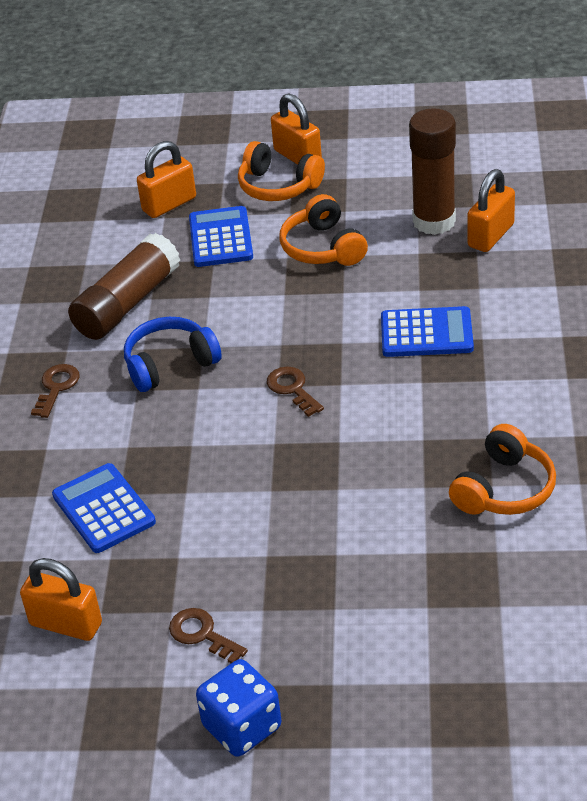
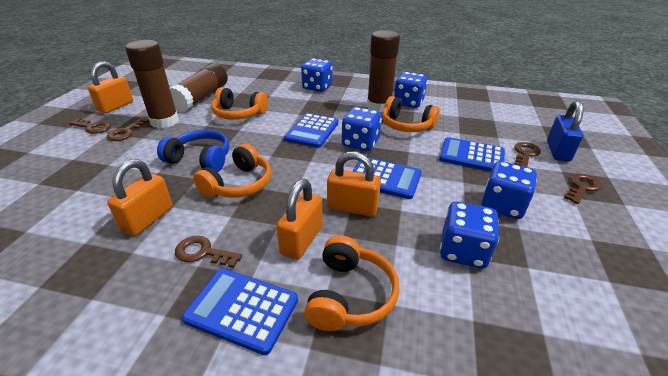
blue calculator: [52,463,156,553] [189,206,253,267] [381,306,474,357] = 3 -> [182,268,298,355] [284,113,339,148] [352,158,422,199] [439,137,505,172] = 4
blue dice: [196,659,281,757] = 1 -> [301,59,333,92] [342,107,382,151] [394,72,428,108] [440,201,499,269] [482,161,537,219] = 5
blue padlock: none = 0 -> [547,100,584,162] = 1
brown glue stick: [68,233,180,340] [409,108,456,235] = 2 -> [125,40,179,128] [170,63,228,112] [367,30,400,112] = 3
brown key: [31,364,80,418] [169,608,248,663] [267,367,324,417] = 3 -> [69,118,111,134] [107,118,149,141] [175,236,242,268] [514,142,541,167] [564,173,602,204] = 5
orange headphones: [238,141,325,201] [280,194,368,266] [449,424,556,515] = 3 -> [193,144,271,198] [211,87,268,120] [304,235,400,331] [382,96,440,132] = 4

